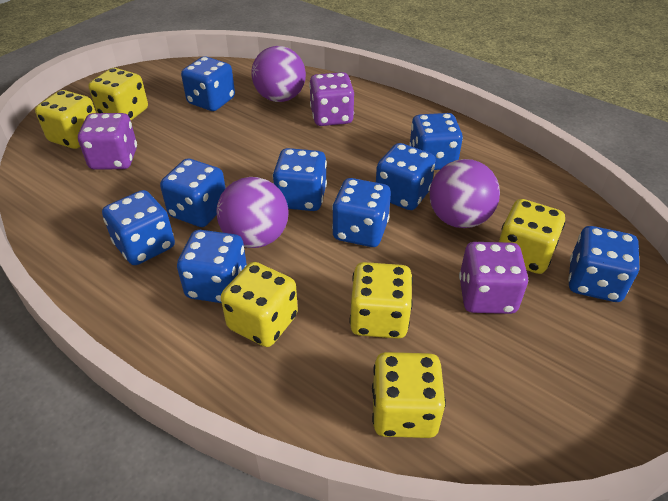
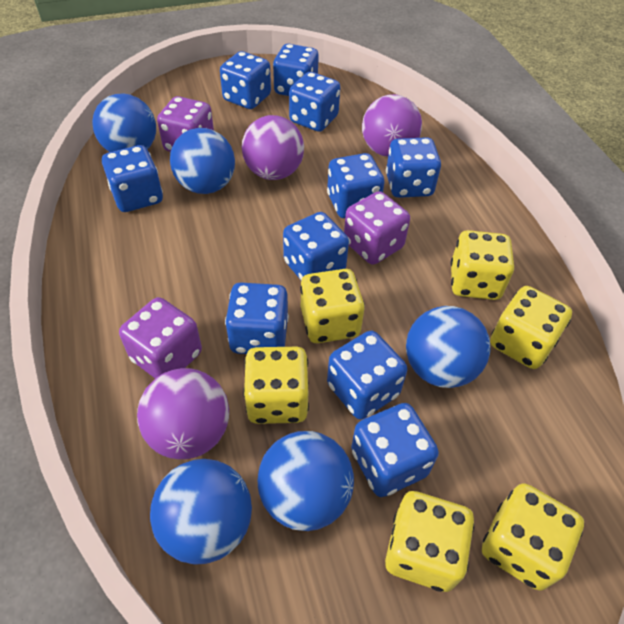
blue ball: none = 0 -> [92,93,156,152] [150,459,252,565] [170,128,235,194] [258,431,354,531] [406,306,490,388] = 5
blue dice: [102,190,175,265] [160,159,226,227] [177,230,247,303] [181,56,235,111] [273,148,327,211] [332,178,391,247] [376,143,436,210] [409,113,463,170] [568,226,639,302] = 9 -> [102,145,163,212] [220,51,271,109] [225,282,289,354] [273,44,319,96] [283,212,349,280] [289,72,340,132] [327,153,385,218] [327,331,407,420] [351,403,439,497] [386,137,441,198] = 10

